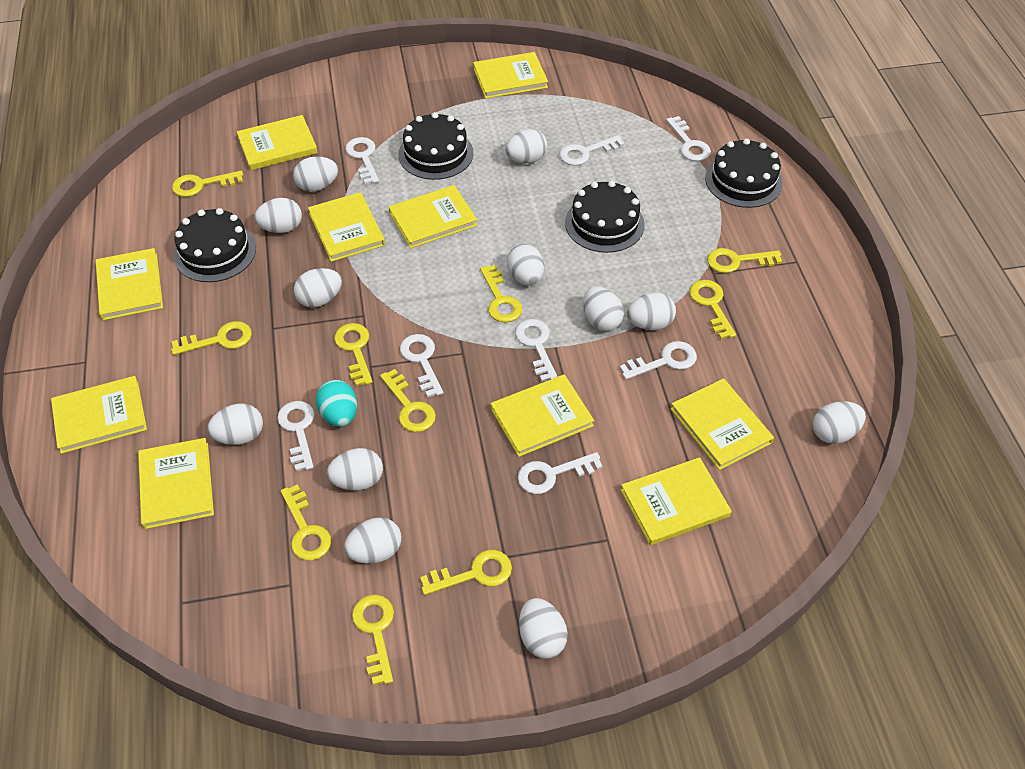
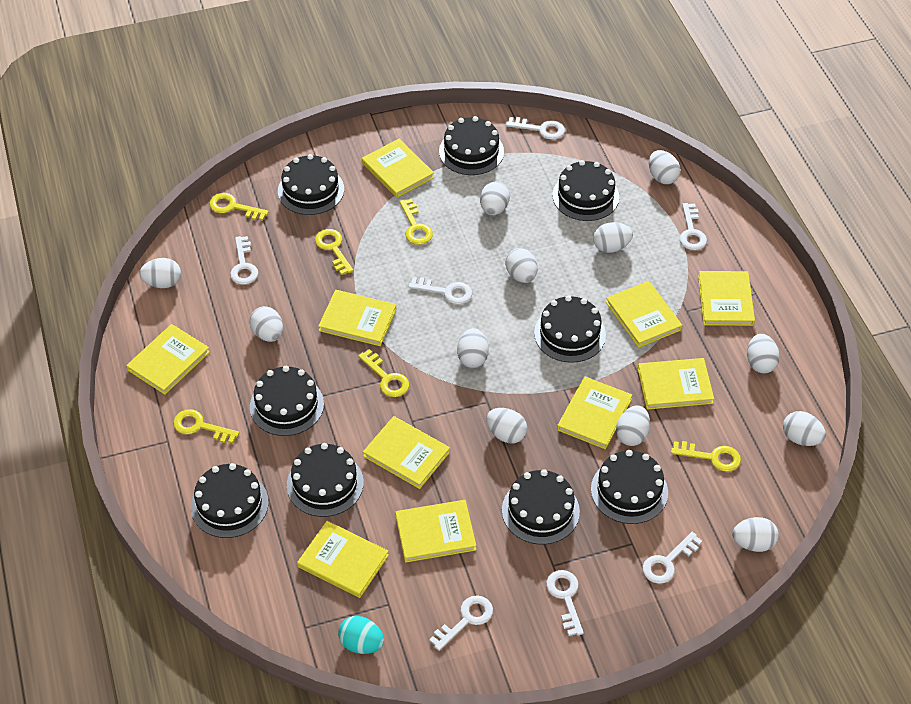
black cake: [174,208,256,282] [398,112,473,180] [565,181,645,253] [705,138,783,208] = 4 -> [191,463,269,538] [250,366,324,436] [278,154,344,215] [287,443,363,517] [439,116,504,175] [502,469,580,545] [534,295,606,363] [552,160,619,221] [591,450,668,524] = 9
white key: [277,401,314,471] [345,137,379,185] [400,334,443,398] [515,319,558,382] [518,452,603,494] [559,135,624,166] [619,341,697,380] [666,116,711,161] = 8 -> [230,236,258,285] [409,277,472,304] [429,595,493,651] [506,117,565,140] [546,570,584,636] [643,532,702,584] [679,203,707,250] = 7
yellow key: [171,321,252,355] [172,171,243,197] [281,484,331,561] [334,323,373,386] [352,595,394,685] [380,369,436,432] [420,550,512,595] [480,265,522,323] [689,280,736,339] [707,248,782,273] = 10 -> [173,409,239,443] [209,193,269,221] [315,229,353,275] [358,349,409,397] [399,199,433,245] [671,441,741,472] = 6

